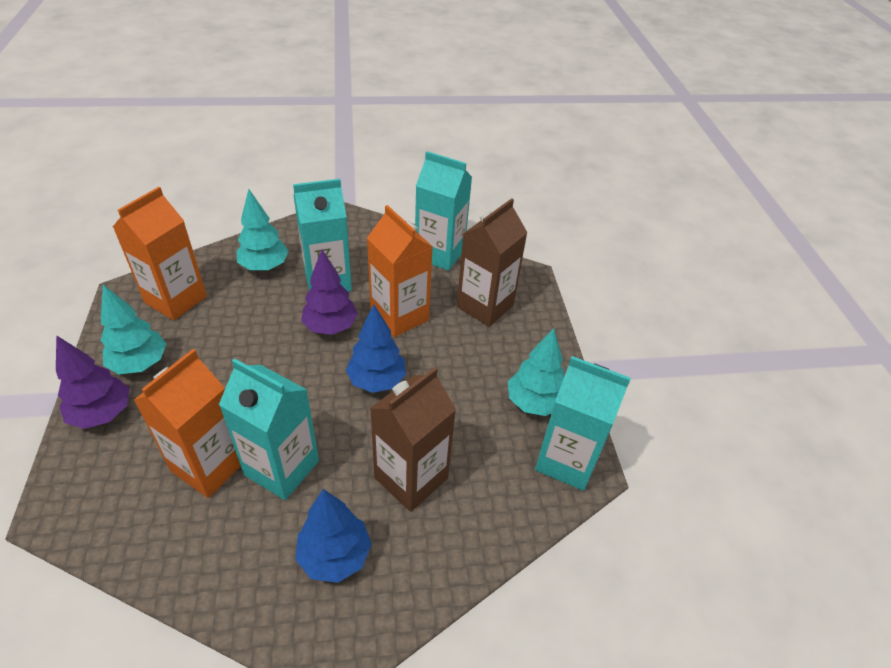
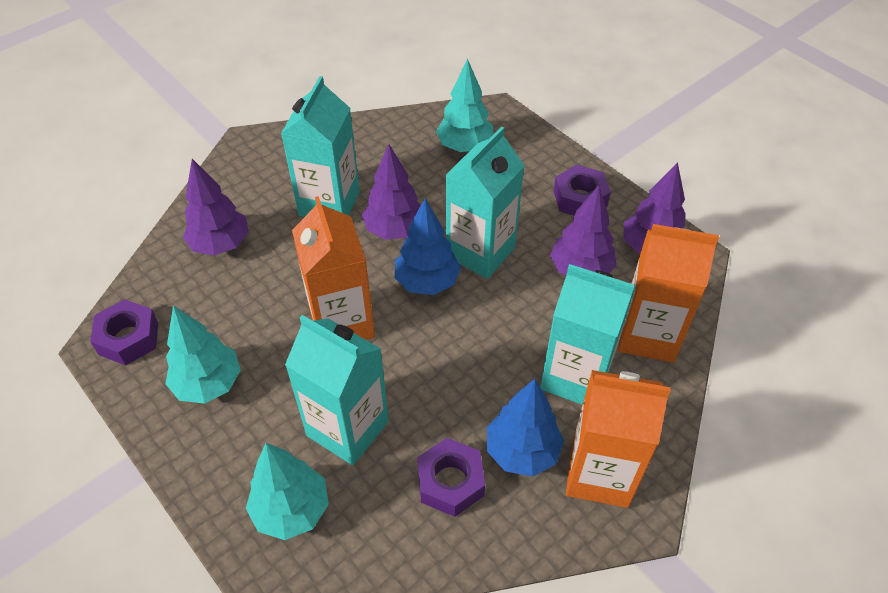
brown carton: [370,367,456,512] [457,198,528,327] = 2 -> none = 0
purple nut: none = 0 -> [90,299,158,365] [417,438,485,517] [553,165,611,215] = 3
purple tree: [56,335,129,429] [301,249,358,335] = 2 -> [183,159,249,256] [362,144,421,240] [550,185,616,275] [623,162,685,254] = 4

